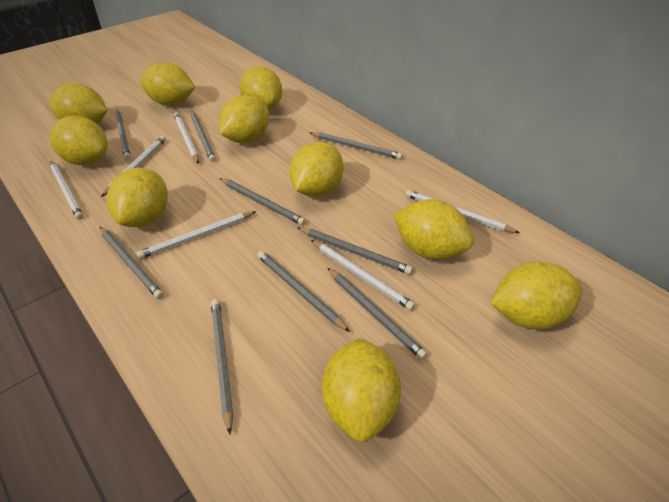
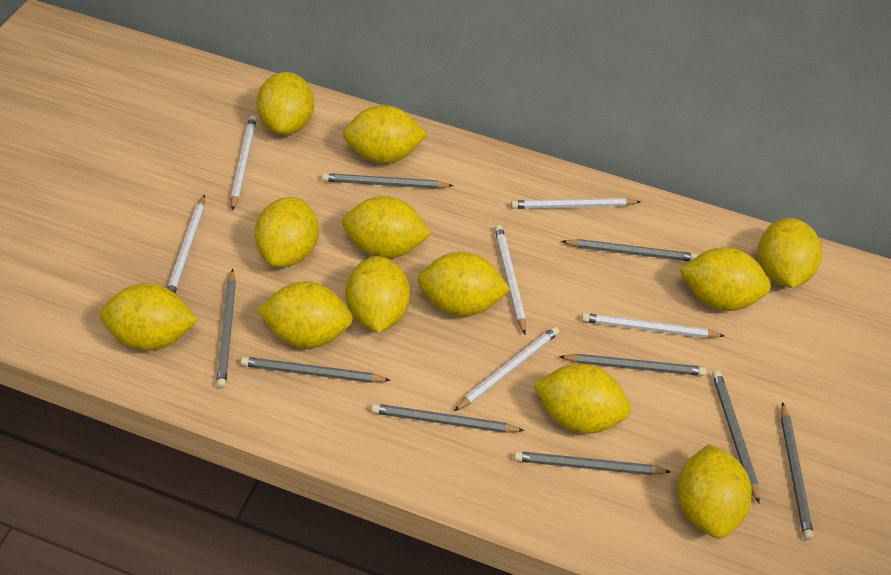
yellow lemon: [49,116,108,165] [50,83,107,124] [107,168,168,227] [140,62,196,105] [219,95,269,143] [240,66,282,110] [289,142,344,197] [322,338,401,442] [394,199,474,260] [490,261,582,330] = 10 -> [99,283,198,351] [254,197,319,267] [256,72,314,135] [257,282,353,348] [342,196,431,259] [343,105,427,164] [345,256,411,333] [417,252,511,316] [533,364,631,434] [677,444,752,539] [679,247,771,311] [758,218,822,288] = 12

